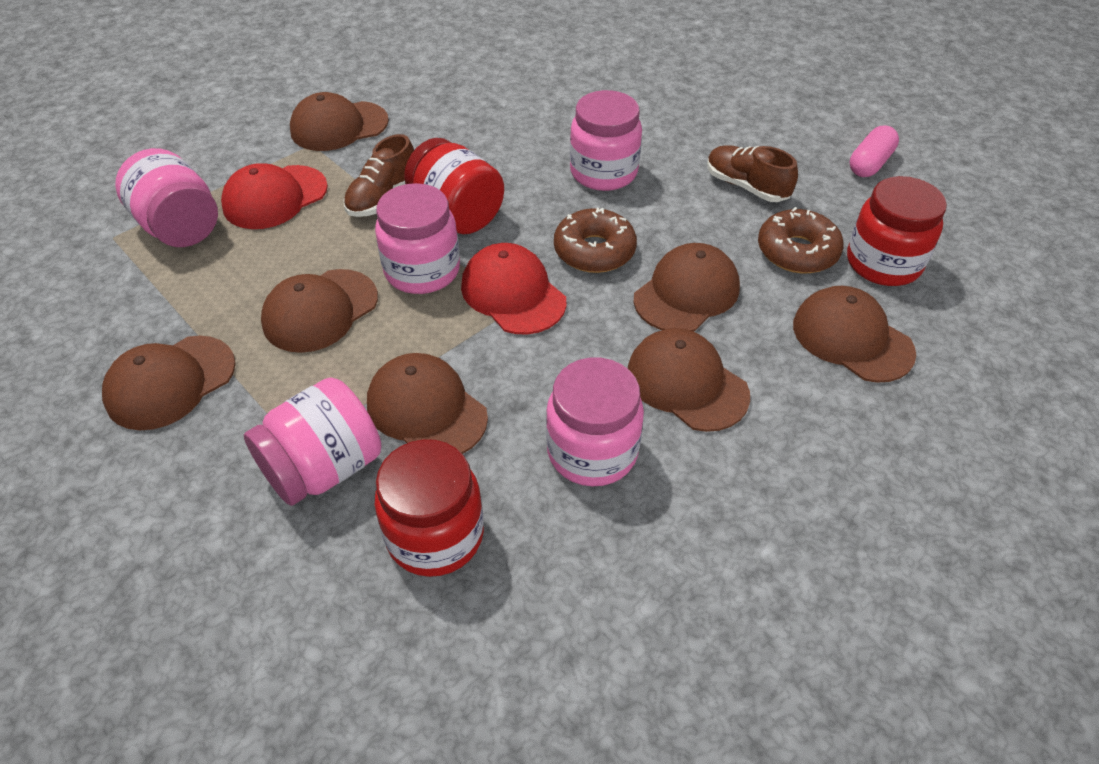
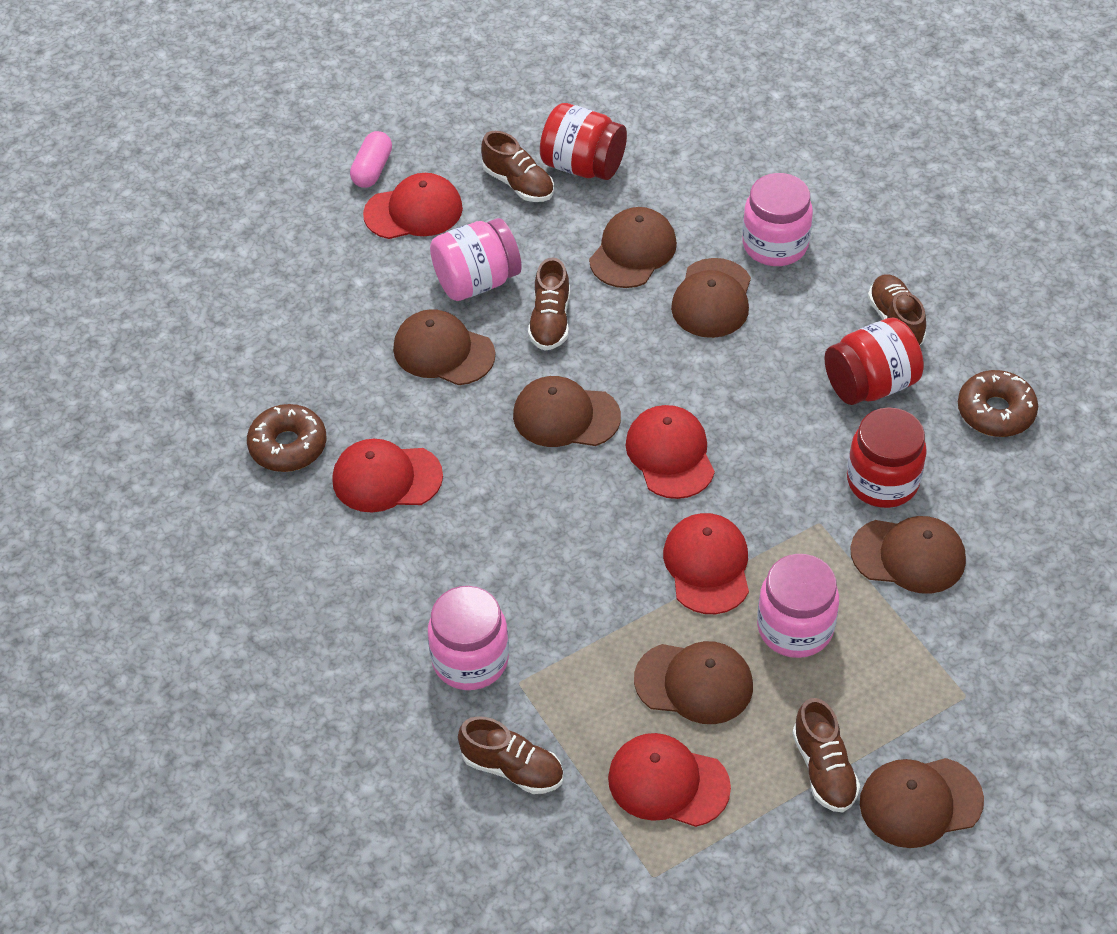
brown shoe: [344,134,414,217] [707,145,798,202] = 2 -> [458,716,563,794] [481,131,554,202] [528,257,570,351] [792,698,860,812] [868,274,926,345] = 5
pink jar: [115,148,218,247] [244,378,381,506] [375,183,460,294] [546,357,644,486] [570,90,642,191] = 5 -> [428,586,509,690] [430,218,522,301] [742,173,813,266] [757,554,839,658] = 4
red cap: [221,163,328,229] [461,243,567,334] = 2 -> [332,439,443,512] [363,173,463,239] [608,733,731,827] [626,405,715,499] [663,513,749,614] = 5

